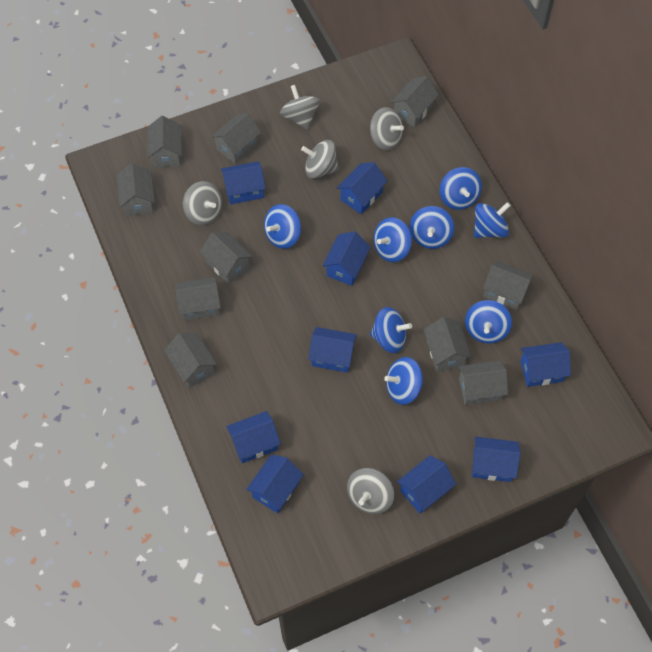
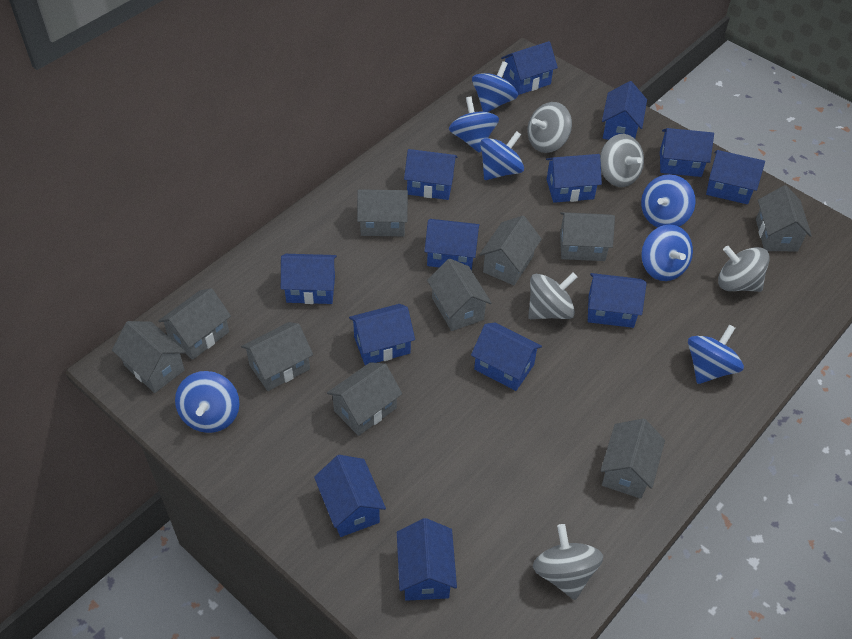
blue house: [221,161,266,204] [226,411,281,463] [246,454,304,513] [308,327,357,373] [322,231,371,286] [337,162,388,214] [397,455,456,514] [472,437,520,482] [520,342,571,387] = 9 -> [281,254,337,304] [314,455,386,537] [349,304,415,366] [397,518,457,601] [404,149,457,200] [424,219,480,270] [471,322,542,391] [501,41,558,95] [546,154,602,203] [588,273,647,328] [602,81,647,140] [660,128,714,177] [706,150,765,204] = 13
blue spinning top: [264,204,301,249] [370,307,412,353] [373,217,412,262] [384,357,423,405] [410,206,454,249] [440,167,482,210] [465,300,512,344] [474,202,511,238] = 8 -> [175,371,240,433] [449,96,499,153] [472,61,518,112] [480,131,524,180] [641,174,696,227] [641,225,693,281] [688,324,744,384] = 7

